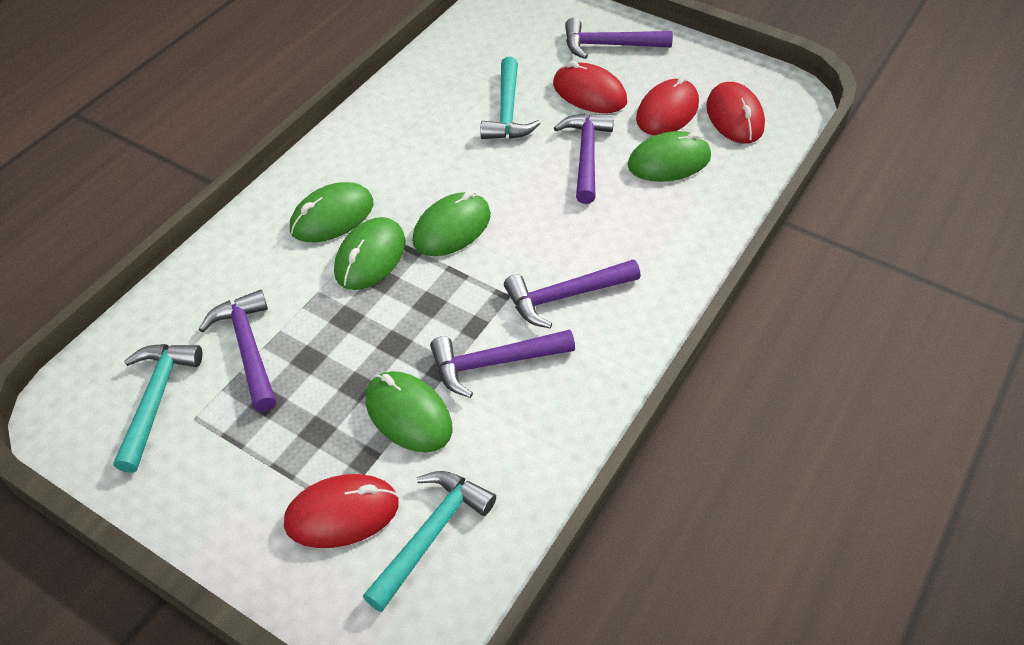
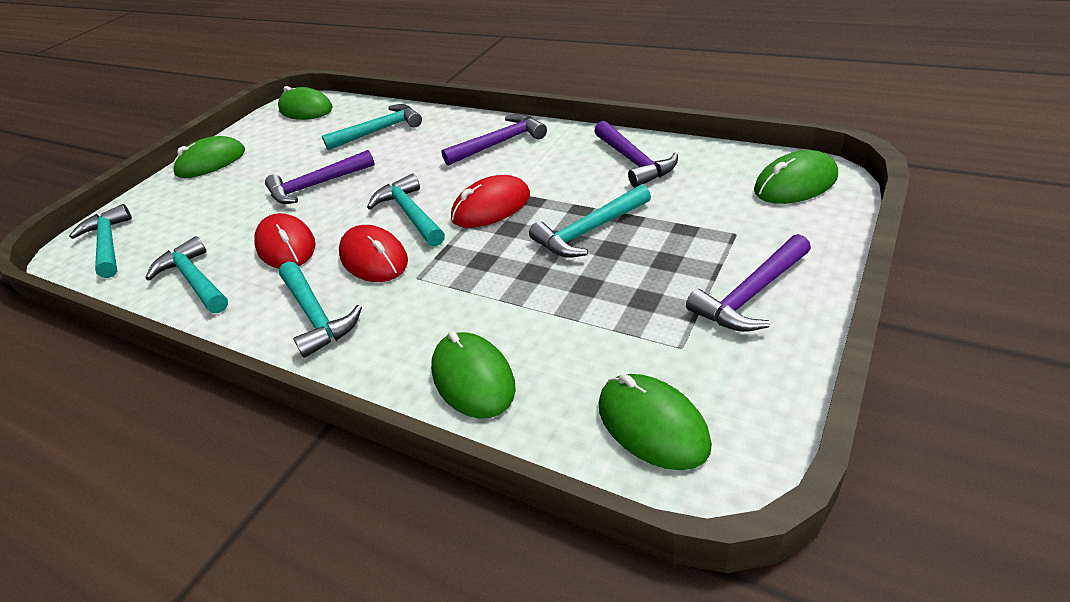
purple hammer: [199,290,276,412] [430,330,575,398] [504,259,640,328] [554,113,614,204] [565,18,673,59] = 5 -> [265,150,375,204] [441,114,547,165] [594,121,678,187] [686,234,811,332] = 4
red mouse: [284,474,399,548] [553,61,627,113] [636,76,699,135] [706,82,765,144] = 4 -> [254,213,316,269] [339,225,408,282] [451,175,530,228] = 3
turquoise hammer: [113,344,202,473] [363,471,496,612] [481,57,541,139] = 3 -> [69,204,132,278] [145,236,228,313] [279,261,362,358] [322,104,422,150] [367,173,445,247] [529,184,651,258] = 6

